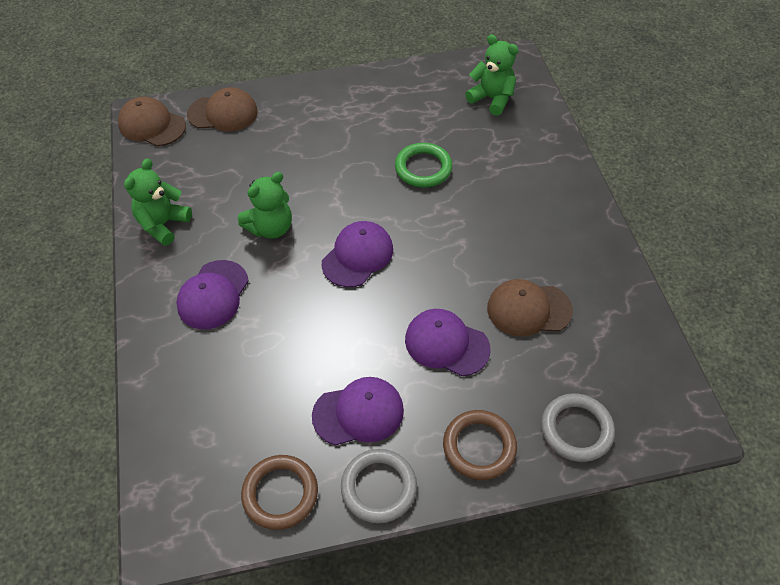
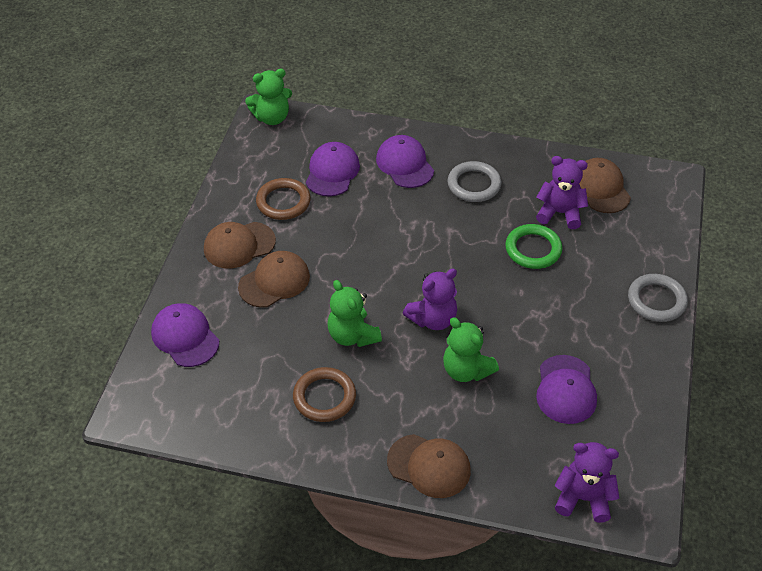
brown cap: [118,97,186,146] [187,87,258,131] [487,279,573,337] = 3 -> [204,222,276,269] [238,251,310,308] [387,434,471,498] [579,158,631,213] = 4
purple teddy bear: none = 0 -> [403,268,457,330] [536,156,588,229] [555,442,619,523] = 3

